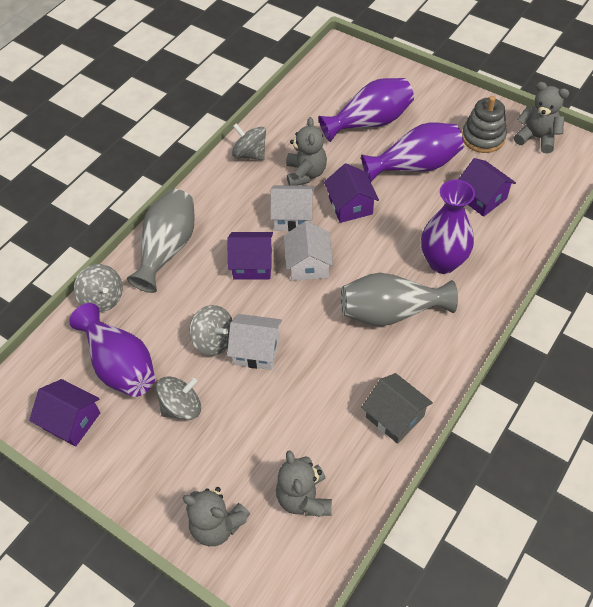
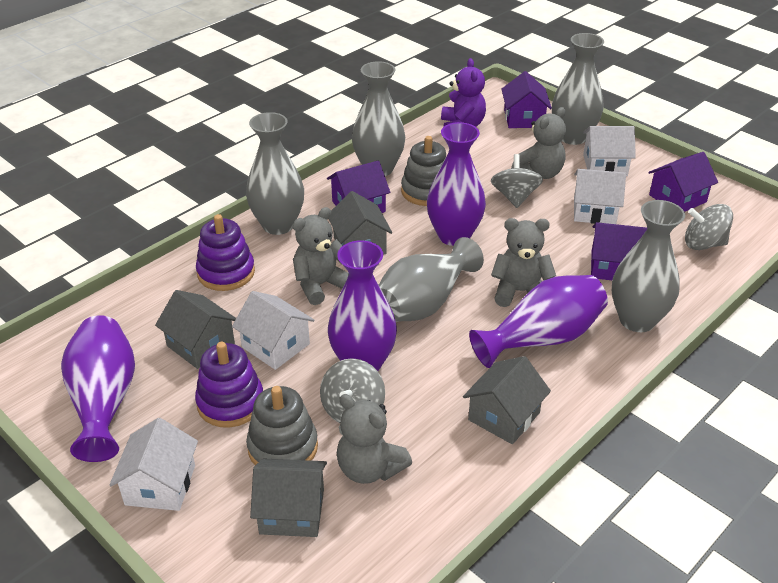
grey house: [361,373,433,444] = 1 -> [155,290,236,369] [250,458,327,537] [329,191,392,255] [463,356,551,444] = 4
grey spinning top: [74,264,123,313] [156,376,201,420] [189,305,232,356] [232,123,266,161] = 4 -> [320,358,385,423] [491,154,543,208] [685,204,733,250] = 3
grey stacking toy: [462,96,507,153] = 1 -> [246,386,318,465] [401,136,446,206] = 2
grey vase: [127,189,195,293] [341,273,458,326] = 2 -> [246,112,304,235] [352,61,405,176] [379,237,484,322] [552,33,604,145] [612,200,685,332] = 5
purple stacking toy: none = 0 -> [195,342,263,428] [196,214,255,291] = 2
purple teddy bear: none = 0 -> [441,58,486,127] = 1
white house: [227,314,282,370] [270,185,314,231] [284,221,333,281] = 3 -> [109,418,198,511] [232,291,314,370] [574,169,626,224] [583,126,636,176] = 4

